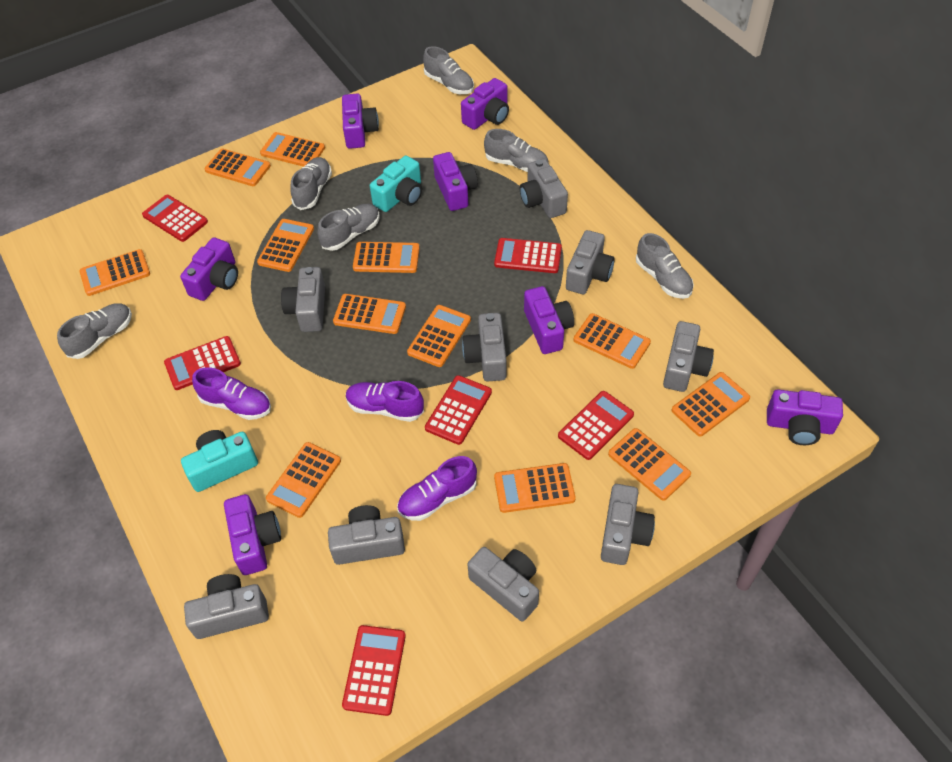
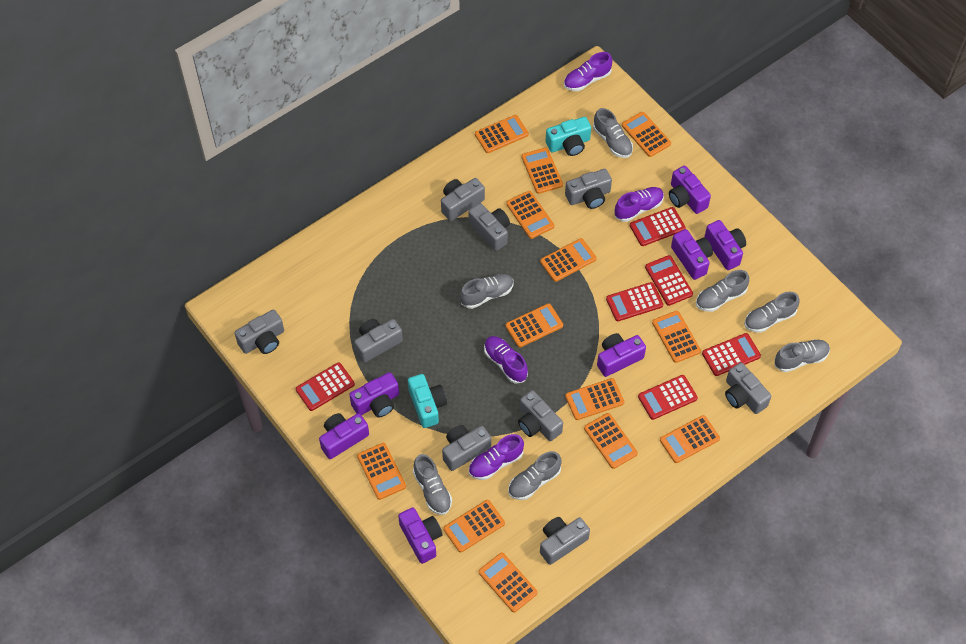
grey shoe: [57,303,132,359] [290,157,332,210] [318,204,380,251] [423,46,474,94] [484,129,549,172] [636,233,694,299] = 6 -> [413,454,452,515] [460,274,514,309] [508,451,561,500] [593,108,633,158] [696,270,749,312] [744,292,800,333] [775,339,830,372] = 7
orange calculator: [79,249,150,296] [204,148,271,186] [257,219,314,272] [260,132,325,167] [266,442,341,518] [333,294,406,334] [353,242,419,273] [407,305,471,367] [494,463,576,513] [573,313,651,369] [608,428,691,501] [672,372,750,437] = 12 -> [357,443,406,500] [443,500,505,552] [475,115,529,153] [479,553,538,612] [506,191,554,239] [506,303,563,348] [521,148,563,194] [540,238,597,282] [565,378,624,420] [584,413,638,469] [622,112,671,157] [652,311,701,363] [660,415,720,463] = 13
purple shoe: [192,367,271,420] [346,381,424,422] [397,456,477,521] = 3 -> [469,434,524,480] [484,336,528,384] [564,52,612,91] [614,187,664,222] = 4

